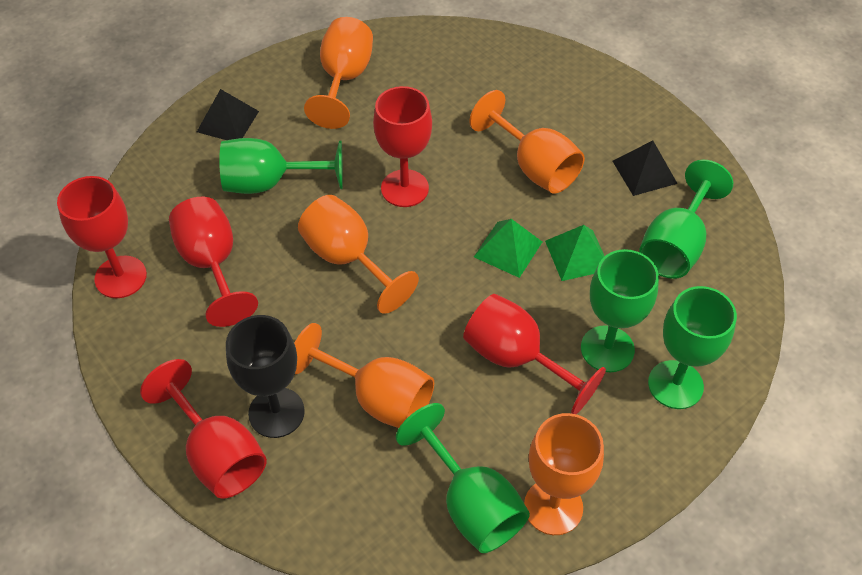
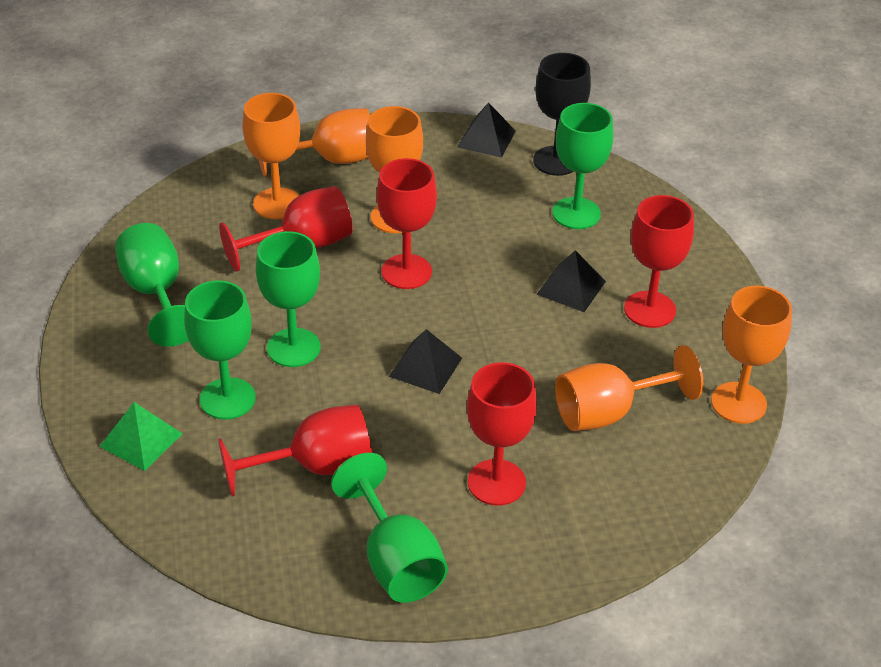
black pyramid: [197,89,259,140] [613,140,678,196] = 2 -> [389,329,462,394] [457,102,516,158] [536,250,606,312] = 3
green pyramid: [474,219,542,278] [545,225,605,281] = 2 -> [99,402,183,471] = 1

